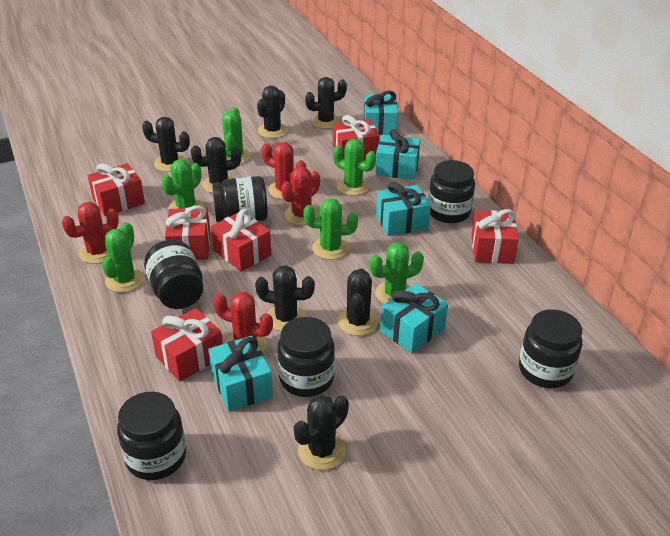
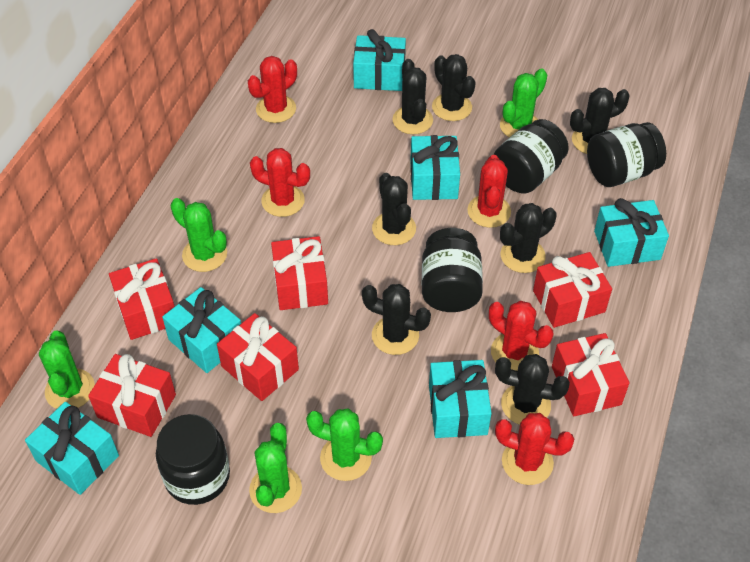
black jar: [117,392,186,480] [144,240,203,309] [212,176,268,222] [277,317,335,397] [428,160,475,223] [519,309,582,388] = 6 -> [156,414,230,505] [422,228,483,312] [493,119,569,194] [587,122,666,187] = 4
green cactus: [102,222,144,293] [162,159,203,209] [222,107,250,164] [303,198,358,260] [333,139,376,196] [370,242,424,304] = 6 -> [39,330,95,409] [171,198,227,272] [249,423,302,513] [306,408,383,481] [500,68,547,138] = 5
red cactus: [62,202,119,264] [213,292,273,353] [261,142,306,199] [281,166,320,225] = 4 -> [248,56,297,123] [250,148,310,217] [467,155,511,228] [489,301,553,371] [495,413,574,485] = 5
turquoise gift: [208,336,273,412] [364,91,398,135] [375,129,420,180] [376,182,431,236] [380,283,448,353] = 5 -> [25,402,119,495] [162,287,241,373] [353,29,406,91] [410,135,460,200] [429,360,491,438] [594,198,669,267] = 6

